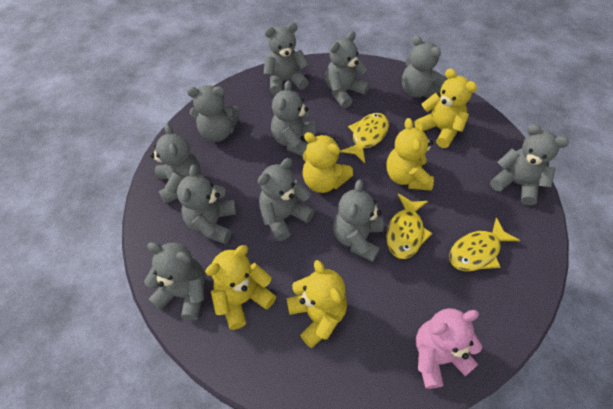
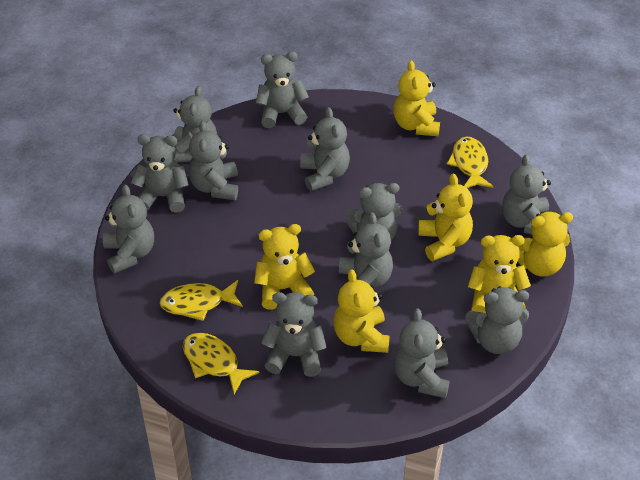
grey teddy bear: [144,242,205,320] [150,123,201,204] [177,165,236,244] [187,85,240,142] [258,158,314,241] [264,23,309,95] [271,80,316,156] [325,31,369,108] [333,179,384,262] [402,35,447,98] [490,124,569,206] = 11 -> [103,185,154,274] [131,134,189,213] [173,86,217,163] [189,121,238,200] [256,51,309,128] [261,292,327,377] [300,107,350,192] [339,212,393,290] [344,183,402,240] [394,308,450,398] [465,286,529,354] [502,154,551,234] = 12
pink teddy bear: [416,308,482,389] = 1 -> none = 0
yellow teddy bear: [205,245,276,330] [286,260,347,348] [302,132,353,193] [386,118,434,190] [415,68,477,148] = 5 -> [254,224,315,310] [334,269,390,353] [394,60,440,136] [418,174,473,261] [468,235,531,313] [518,212,573,277] = 6

